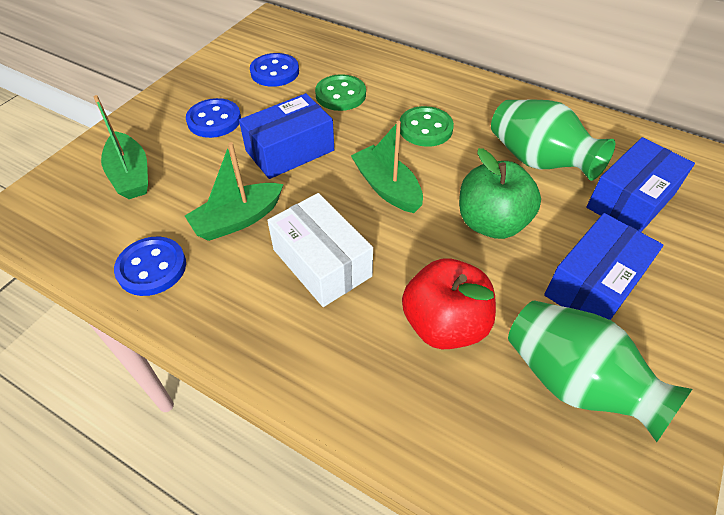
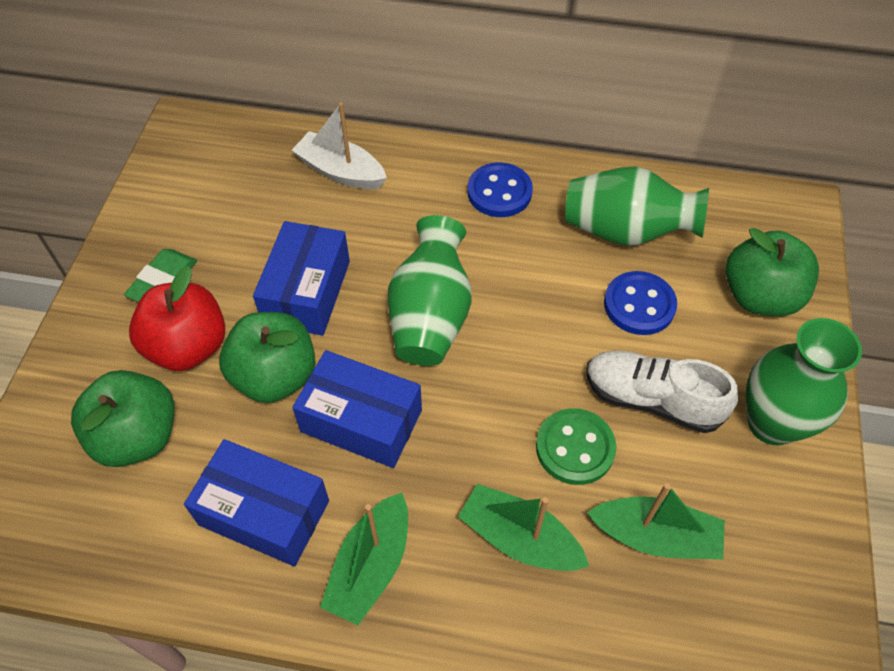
blue button: [114,237,186,296] [186,98,241,138] [250,53,299,87] = 3 -> [467,163,533,217] [604,271,677,335] = 2
green apple: [459,148,541,239] = 1 -> [71,370,175,467] [219,312,316,403] [726,228,819,316] = 3
green button: [315,74,366,111] [400,106,454,147] = 2 -> [536,408,616,485] = 1
green eraser: none = 0 -> [124,249,197,302] = 1
green vase: [491,100,615,181] [508,300,692,442] = 2 -> [388,215,472,366] [565,166,709,246] [746,318,862,445] = 3
white boat: none = 0 -> [292,102,387,190] = 1
white box: [267,193,373,307] = 1 -> none = 0
white shoe: none = 0 -> [586,350,738,433] = 1

